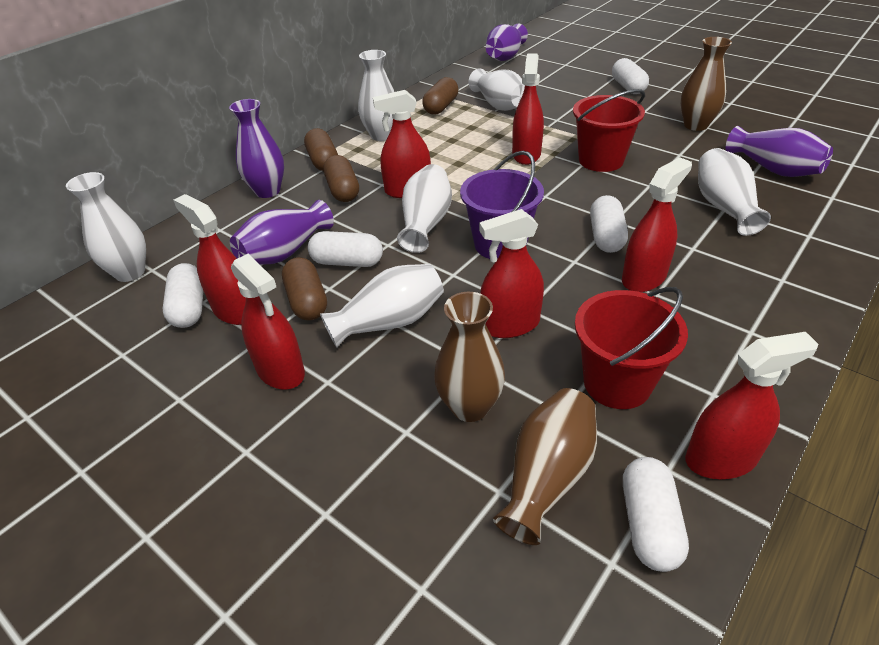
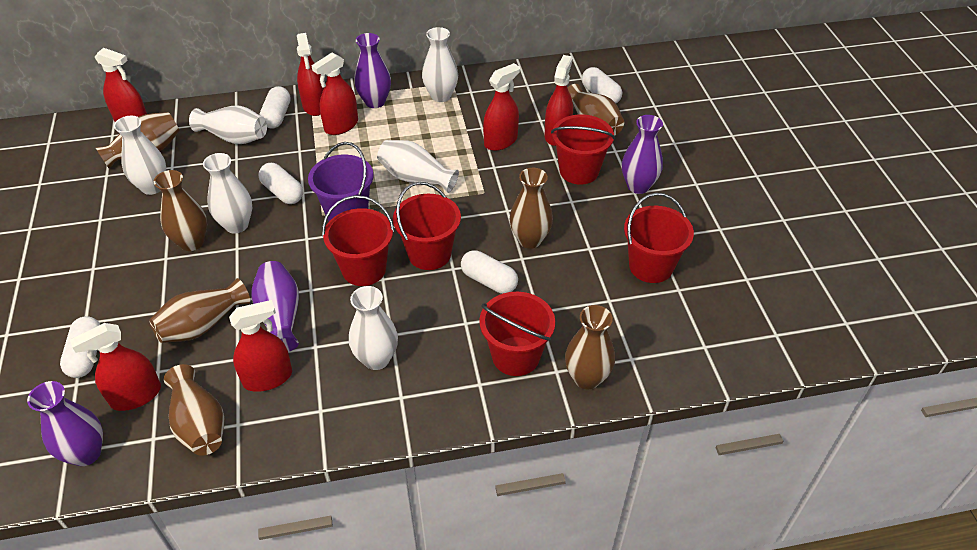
brown capsule: [282,257,327,320] [304,128,338,171] [323,155,359,202] [422,77,459,115] = 4 -> none = 0
brown vase: [434,292,505,422] [493,388,597,545] [680,37,732,131] = 3 -> [95,112,180,169] [149,278,250,343] [154,170,207,251] [164,364,225,456] [510,168,553,249] [565,305,615,389] [568,84,624,136] = 7
red bucket: [573,89,645,172] [575,287,688,409] = 2 -> [322,195,394,286] [393,182,461,270] [479,292,555,376] [551,114,615,185] [624,193,694,283] = 5

